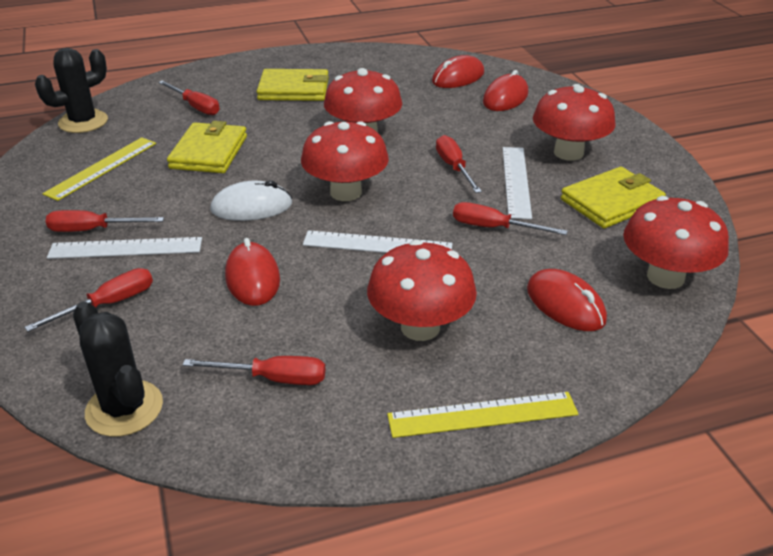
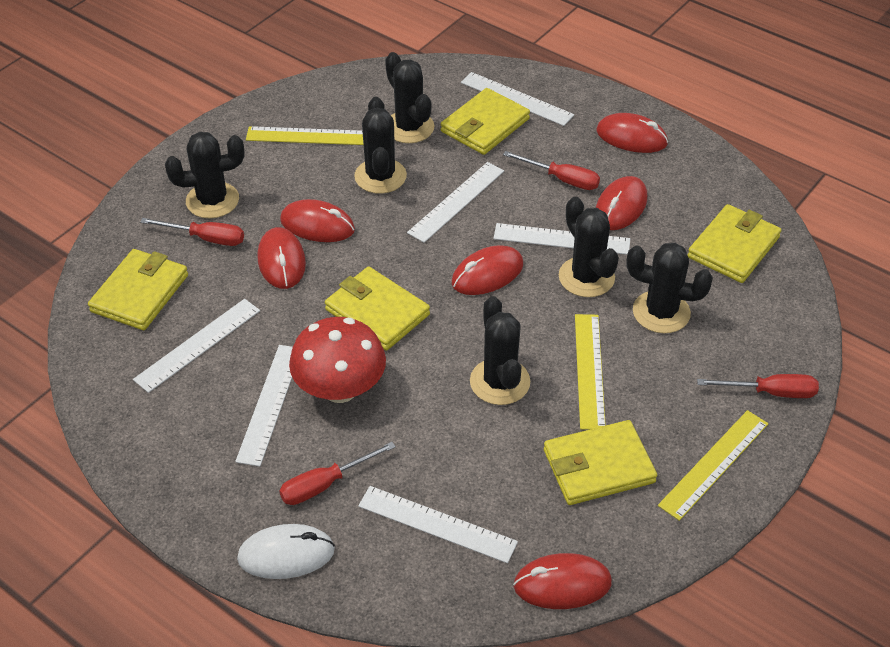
black cactus: [35,48,108,133] [73,301,163,437] = 2 -> [165,132,244,218] [354,97,407,194] [385,52,435,143] [470,296,530,405] [559,197,619,297] [626,243,713,333] = 6
red mouse: [225,238,280,306] [432,55,484,88] [483,70,528,111] [527,269,607,331] = 4 -> [258,227,306,289] [280,199,355,242] [452,245,523,295] [513,553,612,609] [596,113,668,153] [596,176,647,230] = 6
red mushroom: [301,121,389,201] [324,68,402,133] [367,240,477,341] [533,84,616,161] [623,196,729,289] = 5 -> [289,317,386,403] = 1
red screwdriver: [24,268,153,332] [46,210,164,232] [158,80,220,115] [183,356,325,385] [436,135,482,193] [453,202,568,235] = 6 -> [140,218,244,246] [279,442,396,505] [503,151,600,190] [697,374,819,398] = 4
white ruler: [47,237,202,259] [303,230,453,253] [503,147,532,219] = 3 -> [133,299,260,393] [235,345,293,467] [358,486,518,563] [407,162,504,243] [461,72,574,126] [493,223,630,255] = 6
yellow ruler: [42,137,156,201] [387,392,578,438] = 2 -> [246,126,363,145] [575,314,606,430] [658,410,768,521] = 3
yellow wallet: [167,121,247,173] [257,69,329,101] [561,167,666,228] = 3 -> [88,249,188,330] [325,267,430,350] [441,88,530,155] [544,420,657,505] [688,204,781,283] = 5

